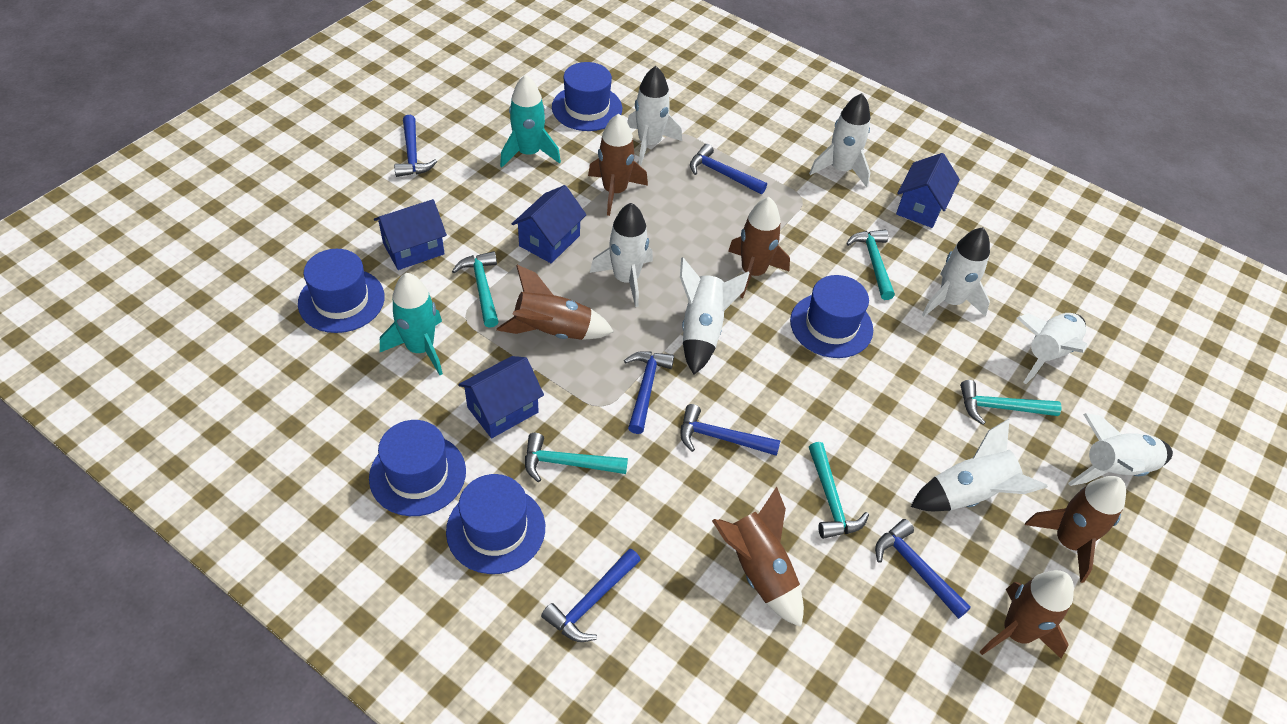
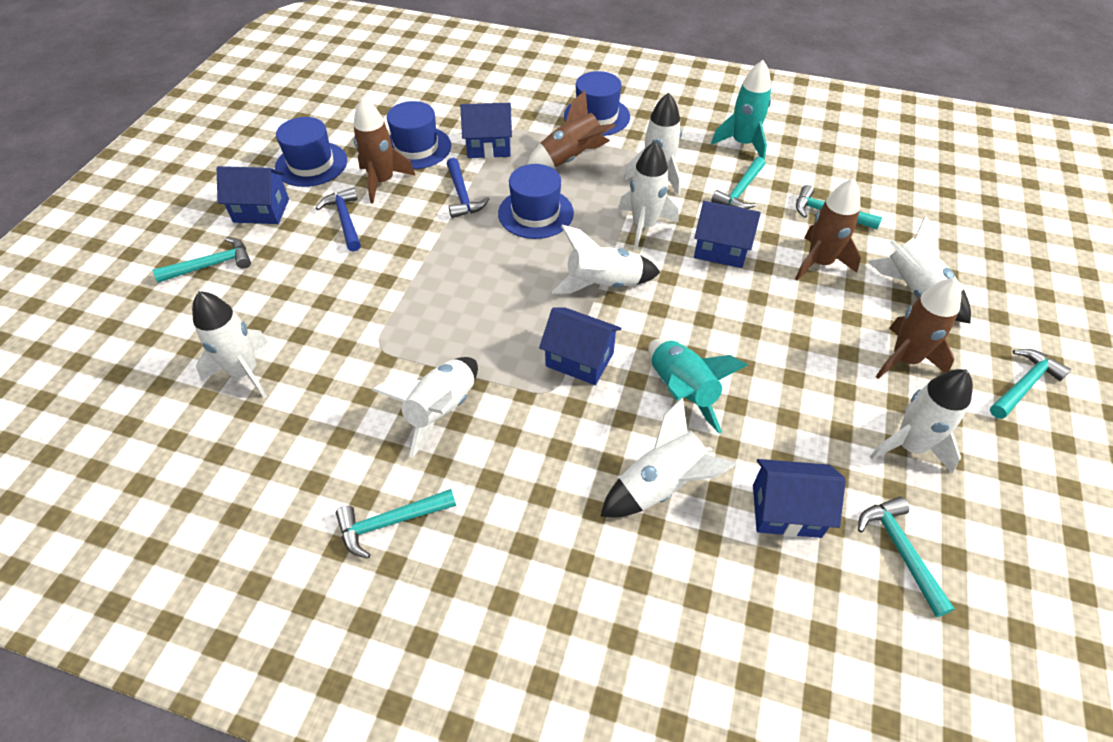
blue hammer: [394,115,437,177] [541,548,641,642] [624,351,674,434] [680,404,781,456] [690,144,767,194] [875,519,971,619] = 6 -> [316,188,361,252] [447,158,489,218] = 2
blue hat: [298,249,385,333] [369,420,466,516] [446,474,545,574] [552,62,622,131] [790,275,873,358] = 5 -> [275,117,347,187] [387,101,451,169] [498,164,574,239] [564,71,630,136] = 4
blue house: [374,199,447,270] [458,356,544,438] [512,185,586,263] [896,153,960,228] = 4 -> [217,166,289,224] [460,103,512,158] [539,307,622,385] [694,201,761,268] [753,459,846,538] = 5
brown rocket: [496,265,614,340] [588,113,648,216] [712,486,804,627] [728,197,790,298] [980,570,1074,658] [1025,476,1126,583] = 6 -> [354,97,416,203] [527,90,616,168] [795,178,861,281] [876,278,961,379] = 4
turquoise hammer: [452,251,499,328] [525,433,628,482] [809,442,869,539] [846,229,895,300] [960,380,1062,425] = 5 -> [153,237,251,283] [336,489,456,559] [711,157,765,209] [796,185,882,229] [858,497,955,617] [990,349,1072,419] = 6

